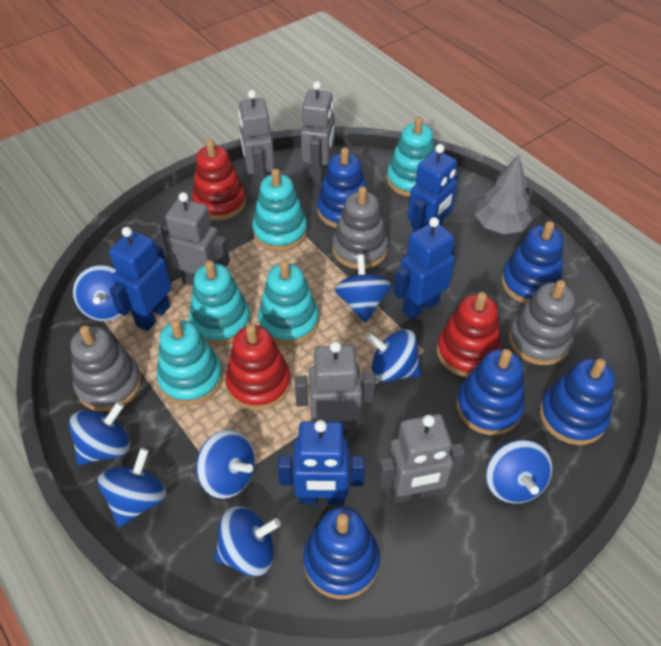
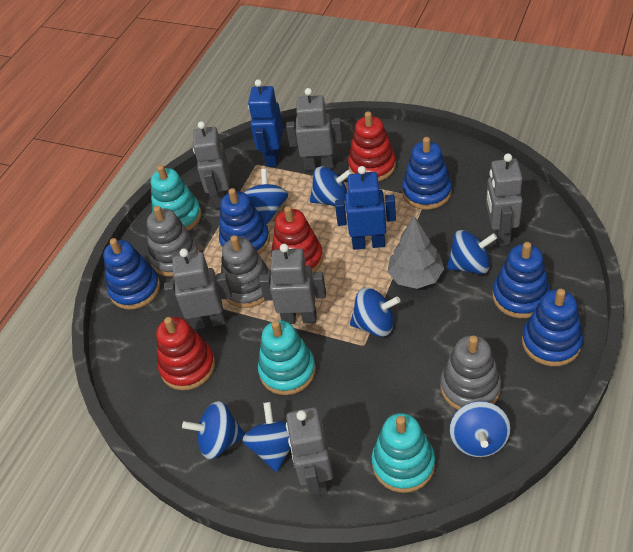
blue robot: [109,227,172,331] [278,420,365,504] [393,217,455,319] [408,144,458,232] = 4 -> [248,79,283,167] [335,166,396,250] = 2
blue spinning top: [69,402,130,465] [73,265,122,321] [97,448,166,527] [196,430,255,499] [214,507,281,576] [334,255,391,323] [365,329,421,382] [486,440,552,503] = 8 -> [182,401,245,459] [242,402,291,472] [244,169,289,224] [310,166,352,206] [350,288,400,337] [447,230,497,274] [450,401,511,457] = 7
grey robot: [161,192,230,286] [238,90,275,193] [295,341,375,431] [301,81,334,184] [378,414,466,503] = 5 -> [164,248,232,330] [193,121,230,209] [259,244,326,324] [286,88,343,171] [286,407,333,496] [486,153,523,246] = 6
turquoise stacking toy: [157,319,223,405] [189,260,251,345] [252,169,307,251] [258,260,319,345] [387,117,435,197] = 5 -> [151,165,201,231] [258,320,316,395] [372,413,435,493] = 3

